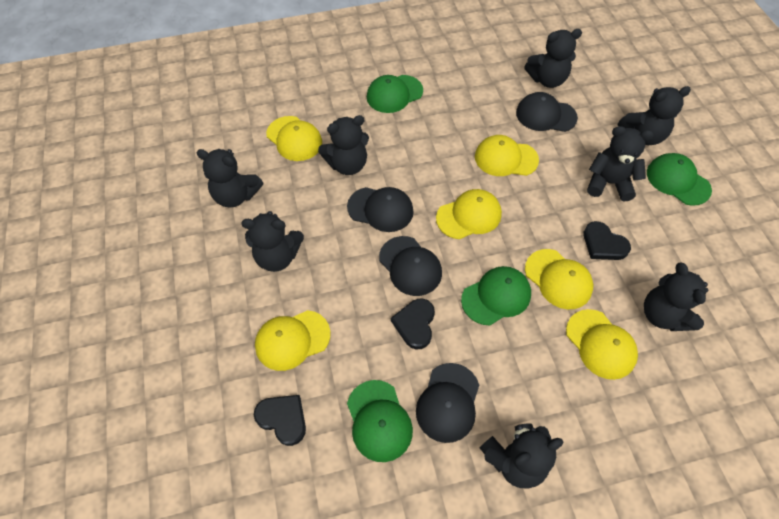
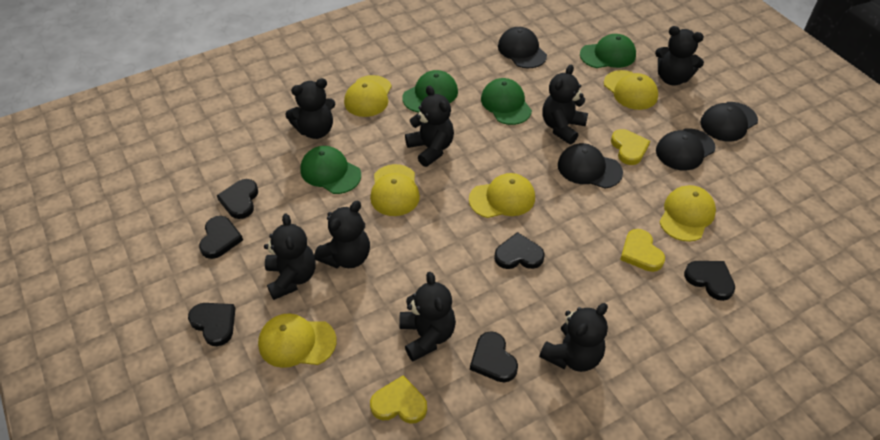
black heart: [254,395,306,446] [391,299,435,349] [584,221,631,260] = 3 -> [188,303,235,346] [199,216,243,259] [217,179,258,219] [470,331,518,382] [494,232,545,269] [684,261,735,301] = 6
yellow heart: none = 0 -> [370,376,427,424] [611,129,650,165] [620,229,665,272] = 3

